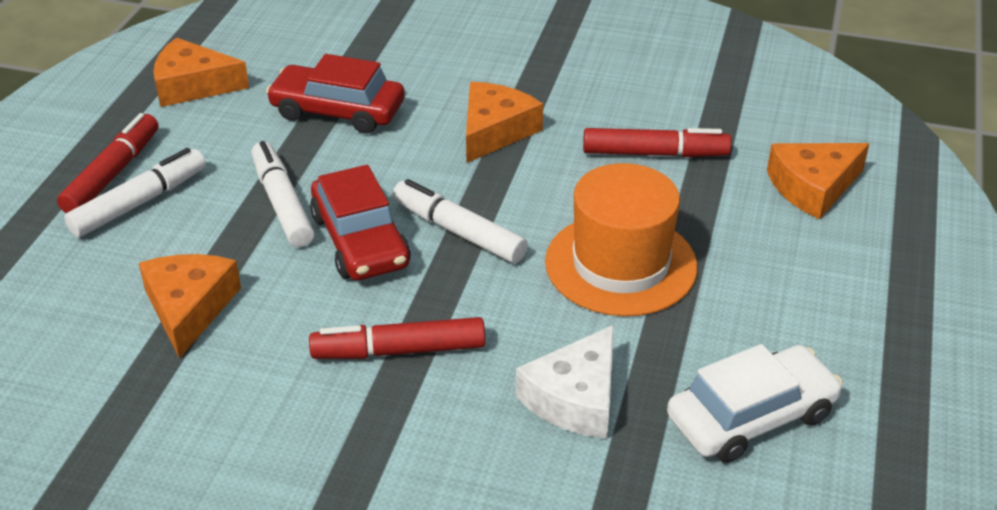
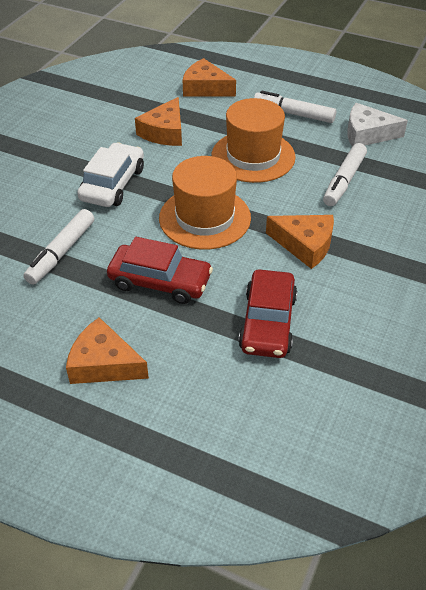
orange hat: [545,163,698,316] = 1 -> [159,156,251,250] [212,98,296,183] = 2
red marker: [57,113,158,213] [309,317,485,359] [583,128,731,157] = 3 -> none = 0

